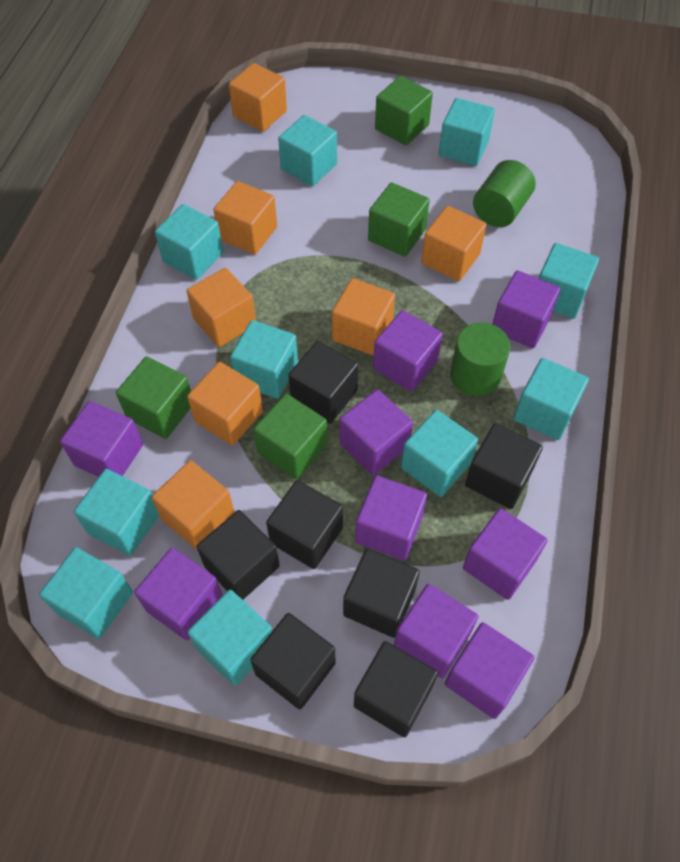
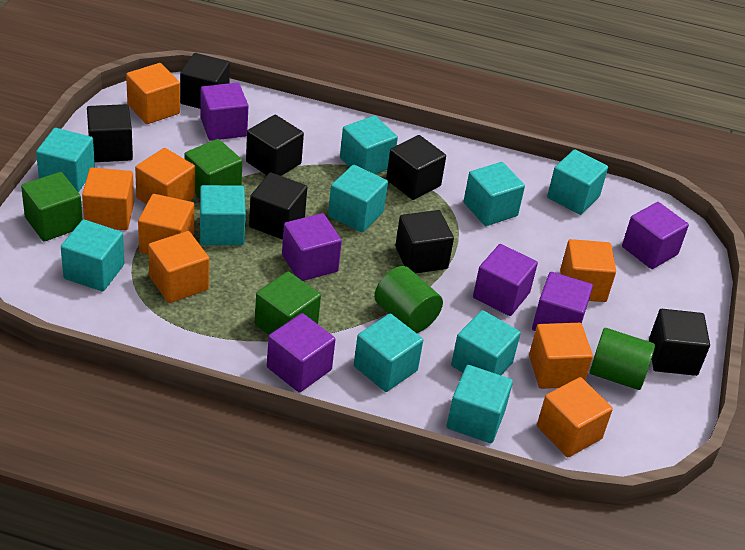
green cube: [116,356,191,439] [253,394,327,480] [368,182,430,257] [375,76,433,145] = 4 -> [21,172,83,241] [184,139,243,198] [255,271,321,335] = 3
orange cube: [152,460,235,550] [186,268,256,347] [187,362,263,446] [213,181,277,255] [229,63,287,132] [332,278,395,356] [421,206,486,281] = 7 -> [82,168,134,230] [126,63,180,124] [135,148,195,204] [138,194,194,255] [148,231,209,303] [529,323,593,389] [537,377,613,457] [560,239,616,302] = 8
purple cube: [60,401,143,477] [134,548,223,641] [339,389,413,476] [355,475,427,561] [373,310,443,392] [394,584,479,678] [445,622,535,719] [463,508,548,600] [492,270,561,348] = 9 -> [200,83,248,141] [267,313,336,393] [282,213,342,281] [473,244,538,316] [532,272,593,331] [622,202,689,269] = 6

